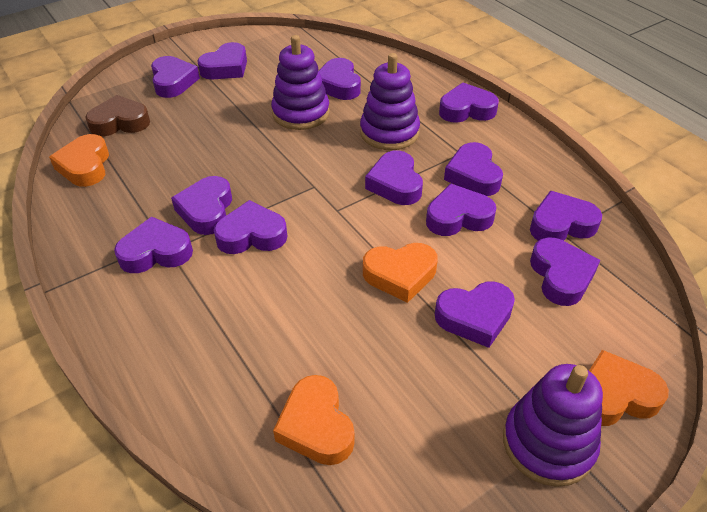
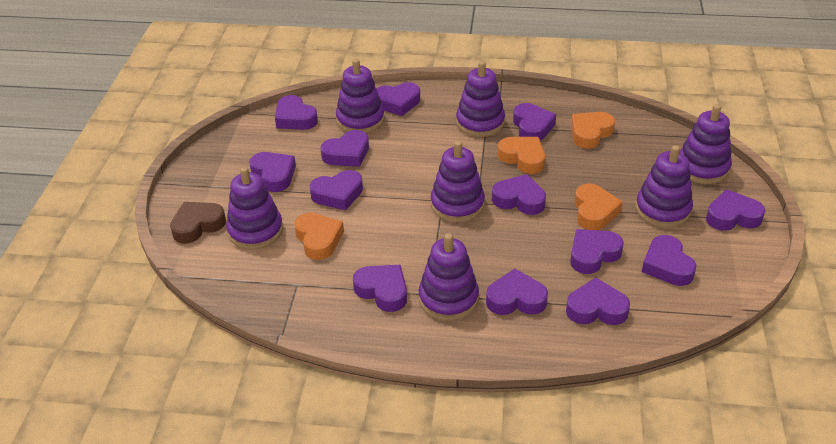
purple stacking toy: [271,35,330,130] [360,53,420,150] [503,364,603,487] = 3 -> [226,167,283,250] [336,59,385,133] [419,233,479,321] [431,141,485,222] [456,61,505,137] [636,145,693,228] [680,104,732,184] = 7

